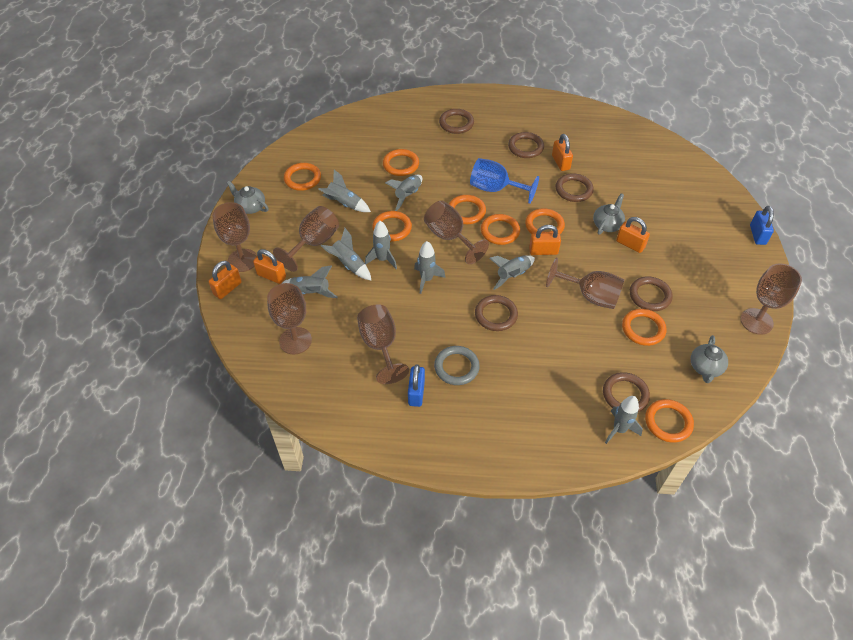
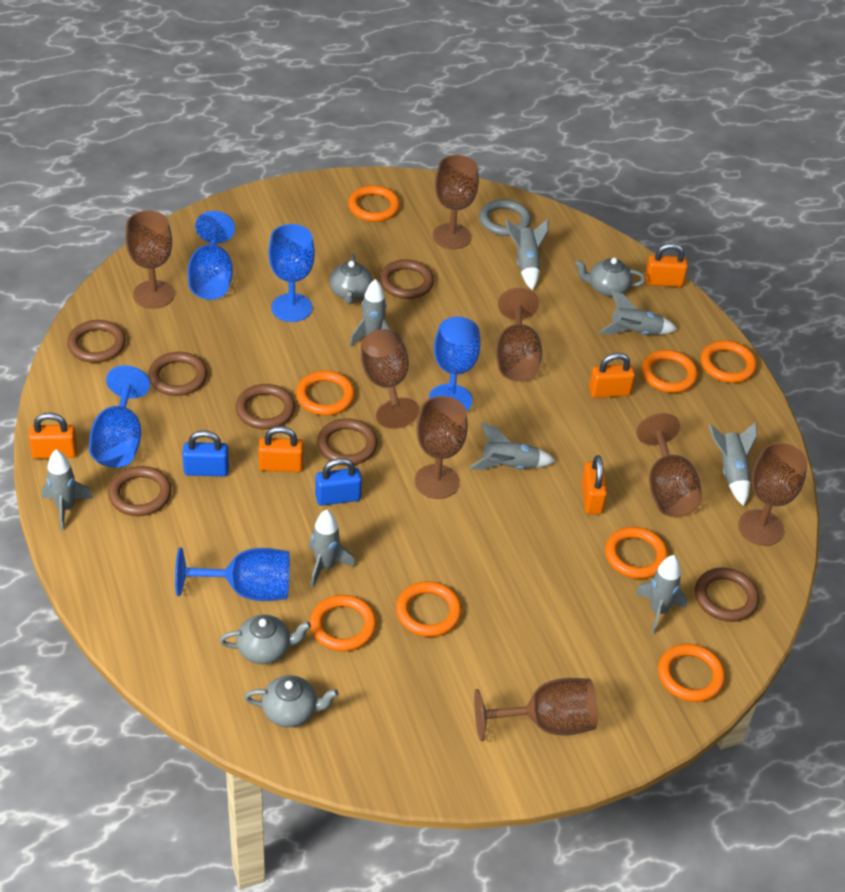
blue goblet: [470,158,539,204] = 1 -> [89,365,150,468] [175,548,290,601] [188,211,235,300] [268,224,315,322] [429,317,480,411] = 5
brown goblet: [212,202,257,272] [267,283,312,355] [273,206,339,272] [357,305,409,384] [424,201,489,264] [546,258,624,309] [740,263,802,335] = 7 -> [125,210,175,309] [361,329,419,429] [415,396,468,499] [433,155,479,249] [474,678,598,741] [496,288,542,381] [636,413,702,517] [738,443,807,546] = 8
brown ring: [439,109,474,134] [475,295,518,331] [508,132,544,158] [556,173,594,202] [603,372,650,412] [630,276,673,311] = 6 -> [67,320,126,363] [108,466,172,516] [148,352,207,396] [236,384,295,430] [317,418,377,466] [380,260,434,299] [695,568,759,622] = 7
grey teapot: [227,181,268,214] [593,193,625,235] [691,335,728,383] = 3 -> [220,615,311,664] [244,675,338,727] [329,254,373,304] [575,258,646,296] = 4

